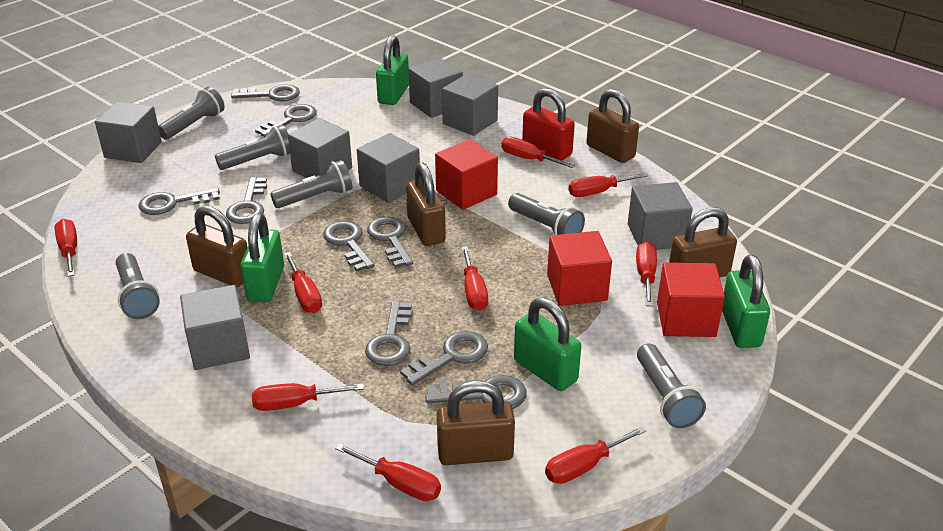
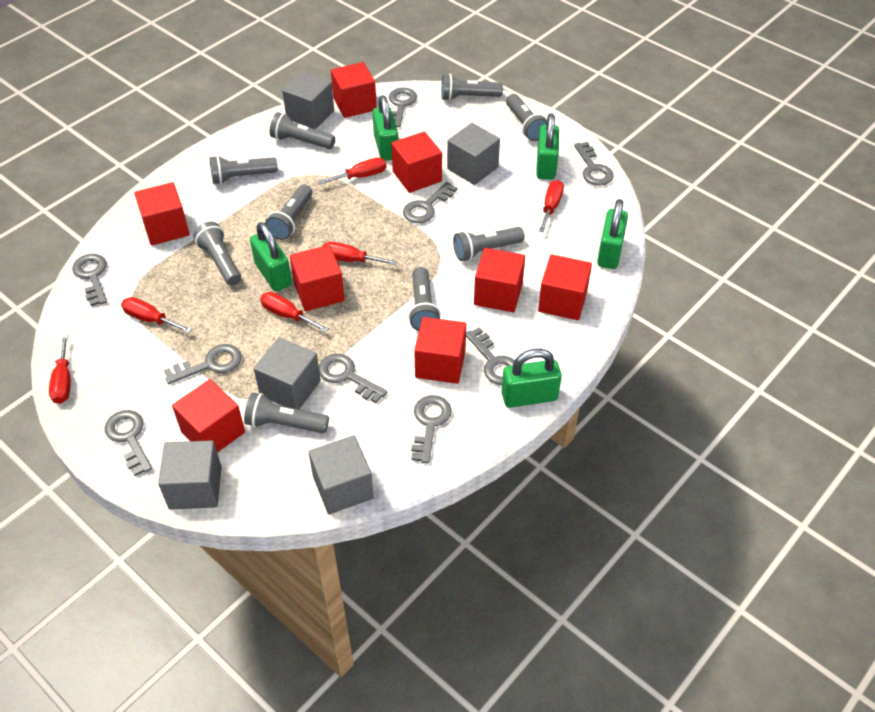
brown padlock: [186,206,248,287] [406,163,446,246] [437,380,515,465] [586,89,639,163] [669,207,737,277] = 5 -> none = 0
green padlock: [240,213,284,302] [376,35,409,105] [514,297,581,391] [722,255,770,348] = 4 -> [250,222,292,291] [372,95,398,161] [501,349,562,408] [536,113,559,180] [597,199,628,269] = 5
grey cube: [95,102,162,163] [180,285,250,370] [288,118,352,178] [357,133,420,203] [408,58,463,118] [442,74,498,136] [628,182,692,250] = 7 -> [158,440,222,510] [254,338,321,409] [282,72,334,129] [309,435,374,514] [447,123,500,185] = 5
grey flashlight: [116,253,160,319] [158,87,225,139] [215,124,290,170] [270,160,352,208] [508,193,585,235] [637,343,706,428] = 6 -> [193,222,241,286] [210,155,278,184] [244,392,329,433] [265,185,312,240] [270,112,335,149] [408,267,441,331] [441,74,503,101] [453,227,525,261] [506,94,547,141] = 9
red cube: [435,139,498,210] [547,231,612,306] [657,262,725,337] = 3 -> [134,182,190,245] [172,379,245,453] [290,245,345,311] [331,62,377,118] [391,131,442,193] [414,317,466,384] [474,248,525,312] [538,254,592,320] = 8
red padlock: [522,88,575,161] = 1 -> none = 0
red screwdriver: [55,219,77,277] [252,383,364,411] [284,252,322,313] [335,443,441,501] [461,246,488,311] [501,137,575,168] [545,426,646,484] [569,173,648,197] [636,242,657,306] = 9 -> [49,334,71,404] [121,297,192,333] [260,292,329,332] [318,157,386,185] [323,242,397,265] [539,180,564,232] = 6

